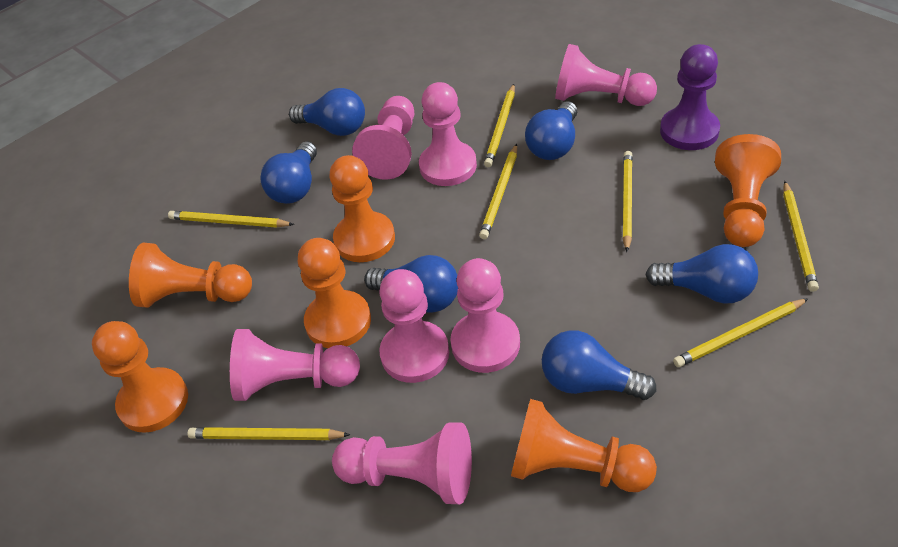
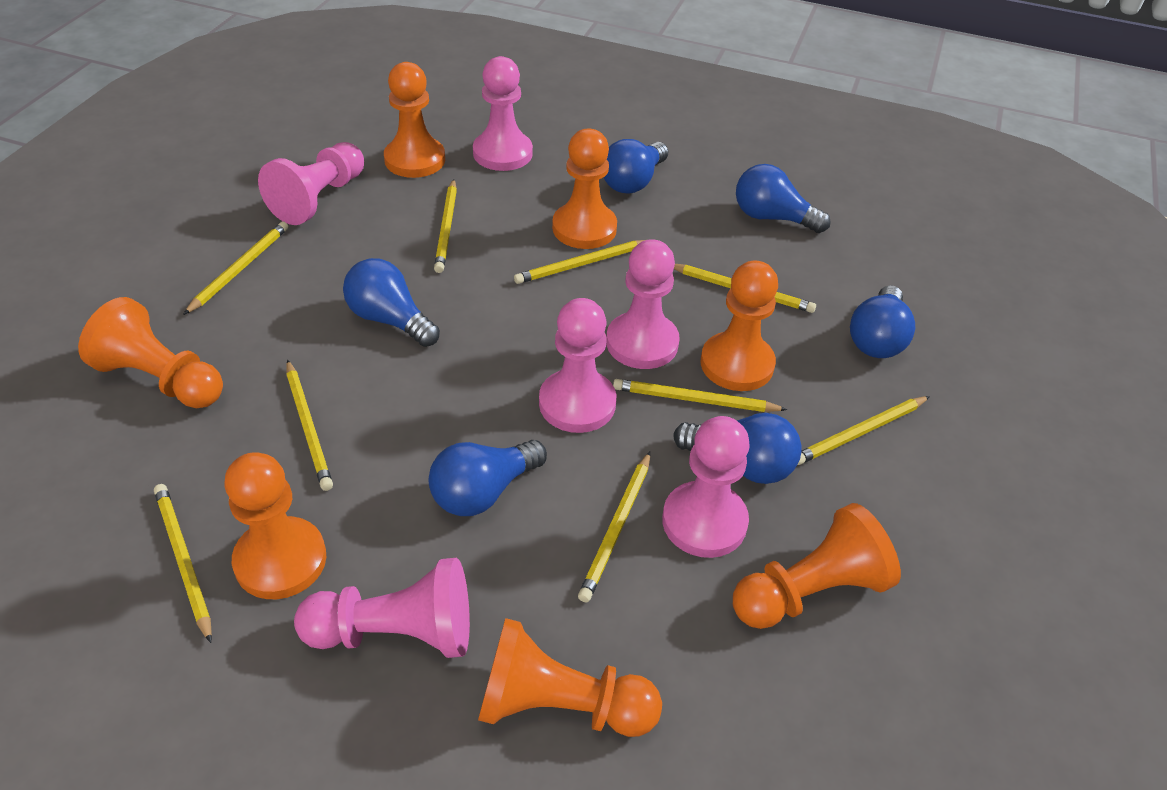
orange pawn: [92,321,188,433] [129,243,252,308] [298,238,371,348] [329,155,395,262] [511,399,657,492] [715,134,781,247] = 6 -> [78,297,223,408] [225,452,326,599] [384,62,445,178] [478,618,662,737] [552,129,617,249] [701,261,778,391] [733,503,901,629] = 7
pink pawn: [230,329,360,401] [332,422,472,504] [352,96,414,180] [379,269,449,383] [419,82,477,186] [450,258,520,373] [555,44,657,106] = 7 -> [258,142,364,225] [294,558,470,658] [473,56,533,171] [539,298,616,433] [606,239,680,369] [662,416,750,558] = 6
purple pawn: [660,44,720,150] = 1 -> none = 0
yellow pencil: [168,211,294,228] [188,427,350,440] [479,144,517,239] [484,84,515,167] [622,151,633,252] [673,298,809,367] [783,181,819,292] = 7 -> [154,484,212,643] [183,221,288,315] [286,360,333,491] [434,179,457,273] [514,240,645,284] [578,452,650,602] [613,379,787,412] [674,264,816,313] [797,396,930,465] = 9

